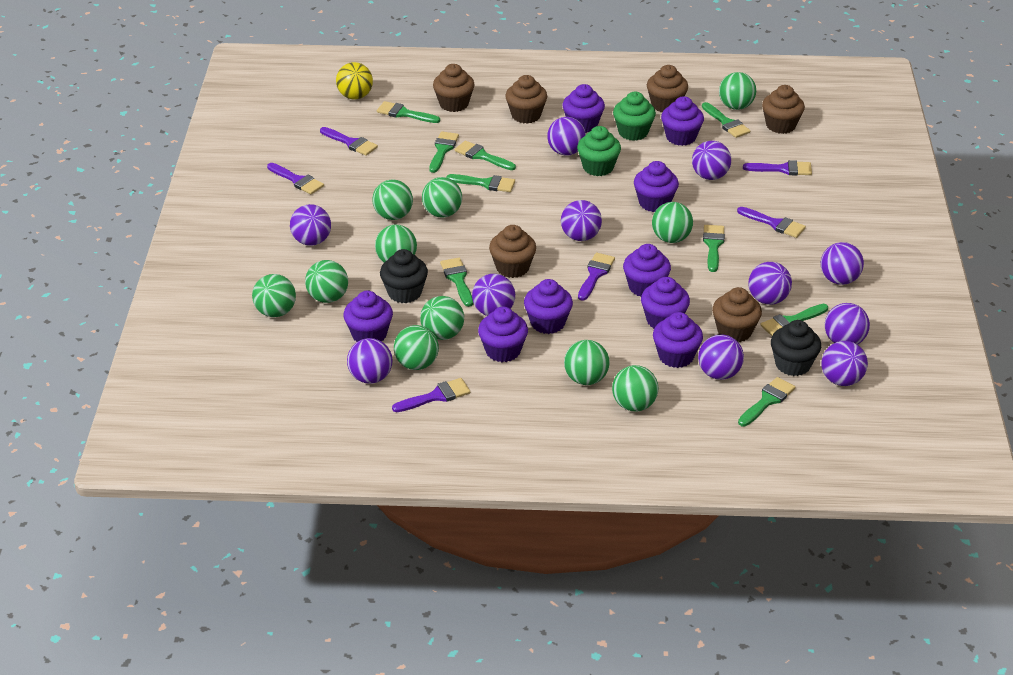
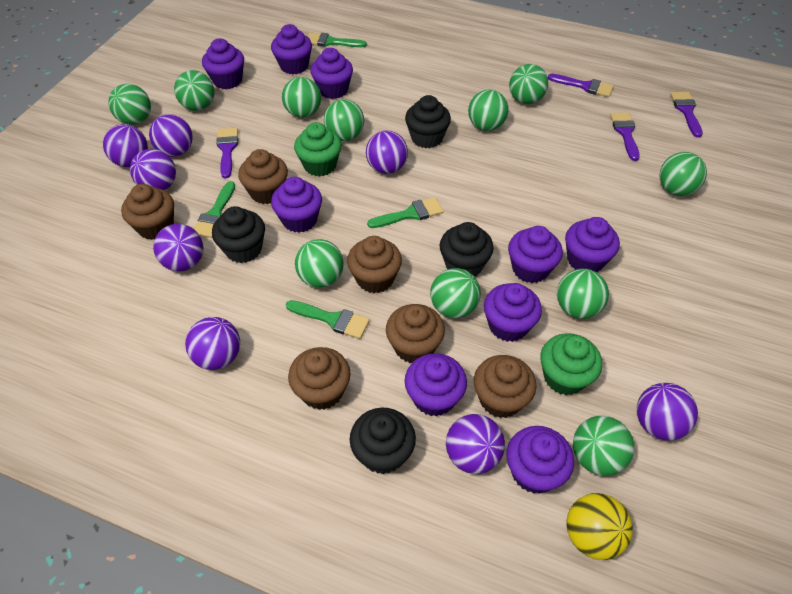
black cupcake: [380,249,428,303] [771,320,821,376] = 2 -> [212,206,265,263] [350,408,416,474] [405,95,451,148] [440,222,494,276] = 4
green brush: [377,101,440,123] [429,131,459,173] [440,258,473,307] [446,174,515,192] [455,141,516,170] [702,102,750,138] [703,225,725,272] [738,377,795,426] [761,304,828,336] = 9 -> [194,181,235,238] [286,300,370,339] [308,33,367,47] [367,197,444,228] = 4
purple ball: [290,204,331,246] [347,338,393,384] [472,274,515,316] [547,117,586,155] [561,200,602,241] [692,141,731,180] [698,334,744,380] [748,262,792,305] [821,242,864,285] [821,341,868,386] [825,303,870,345] = 11 -> [103,124,148,167] [130,149,176,190] [149,114,193,157] [153,224,204,272] [185,317,240,370] [366,131,408,174] [446,414,505,474] [637,383,698,441] = 8
purple brush: [267,163,324,194] [320,127,378,156] [392,378,470,412] [578,253,615,301] [737,207,806,238] [743,160,812,176] = 6 -> [216,128,238,179] [548,73,614,97] [610,112,640,161] [670,92,703,137] = 4

